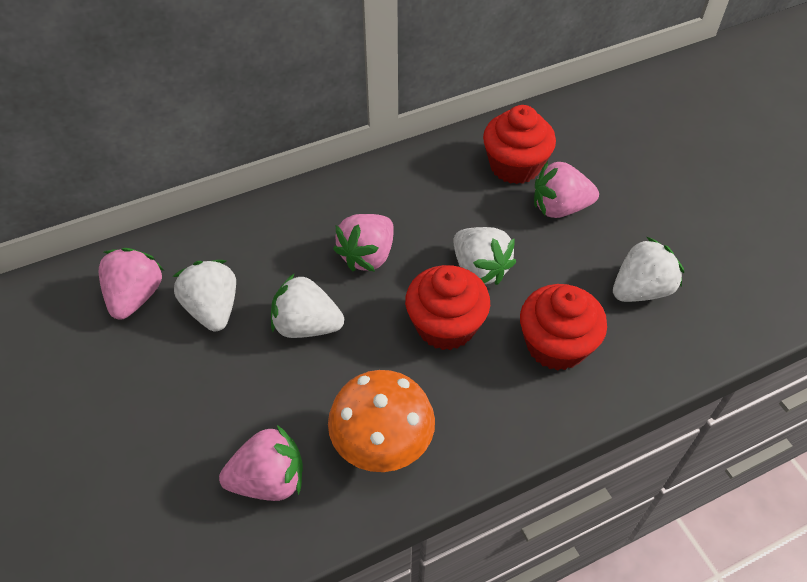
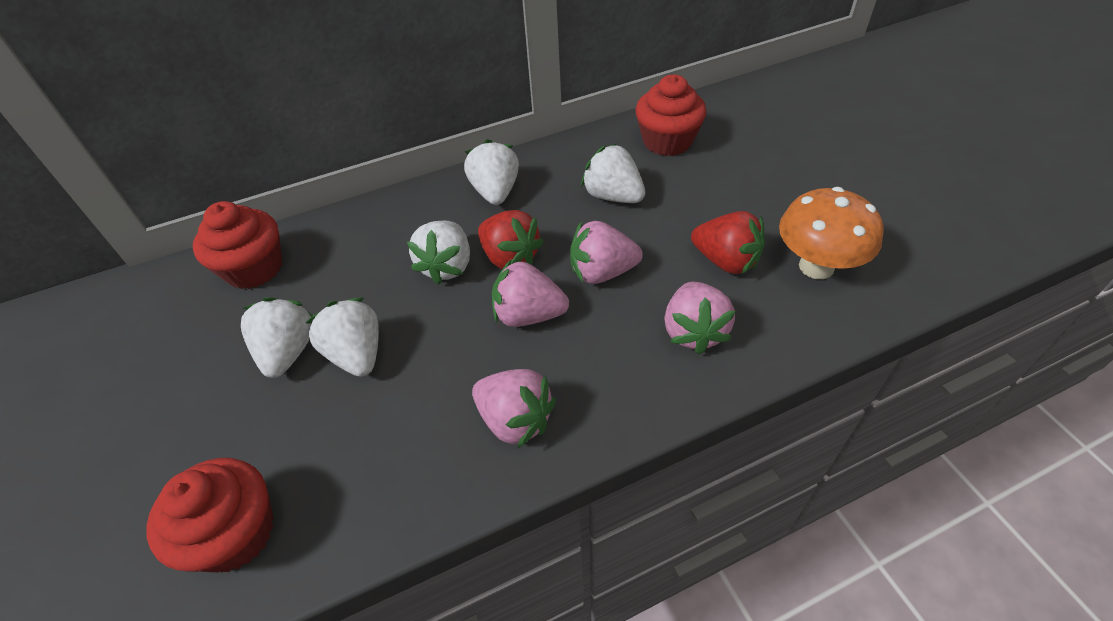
red strawberry: none = 0 -> [478,210,544,269] [691,211,765,275] = 2
white strawberry: [172,260,236,331] [271,273,344,338] [454,227,516,285] [613,237,684,302] = 4 -> [241,297,313,378] [306,298,379,377] [407,220,470,284] [464,139,519,205] [581,144,645,203] = 5

